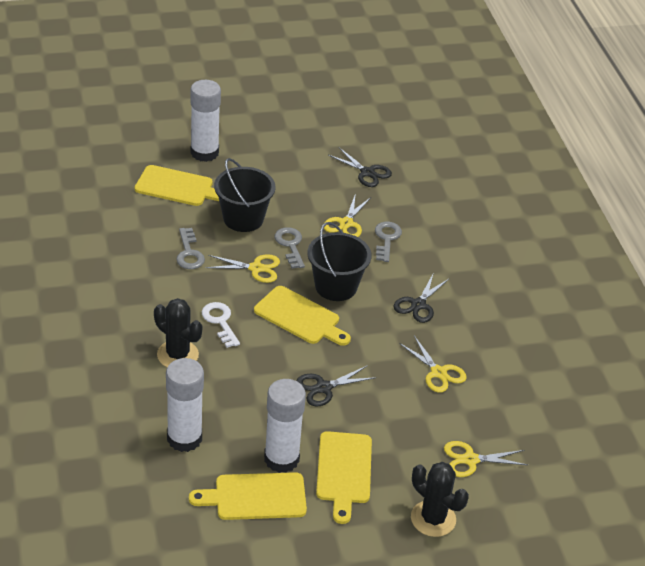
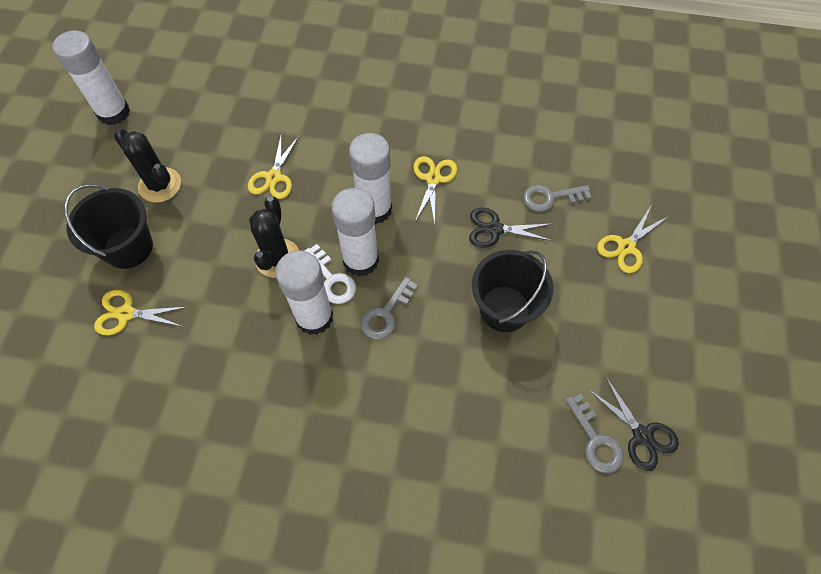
black scissors: [296,365,377,406] [329,148,392,187] [393,274,450,323] = 3 -> [469,208,553,248] [589,377,679,471] = 2
white glue stick: [166,358,204,452] [190,80,221,162] [264,379,306,473] = 3 -> [53,30,130,125] [275,250,333,335] [331,188,379,277] [349,133,392,224] = 4
yellow cutting board: [135,165,219,206] [189,472,307,520] [254,286,351,346] [316,431,372,524] = 4 -> none = 0

